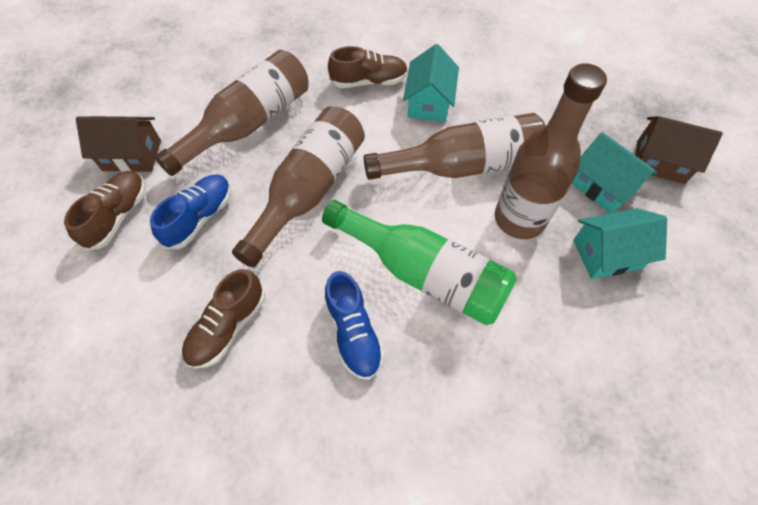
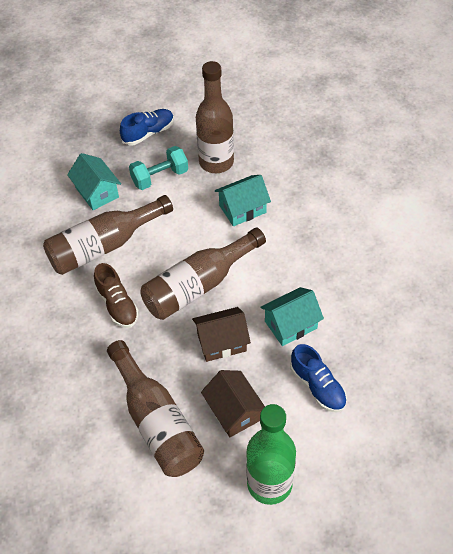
brown shoe: [64,171,146,251] [182,269,265,369] [328,46,408,88] = 3 -> [94,263,139,328] = 1
turquoise dumbbell: none = 0 -> [129,146,188,190] = 1

